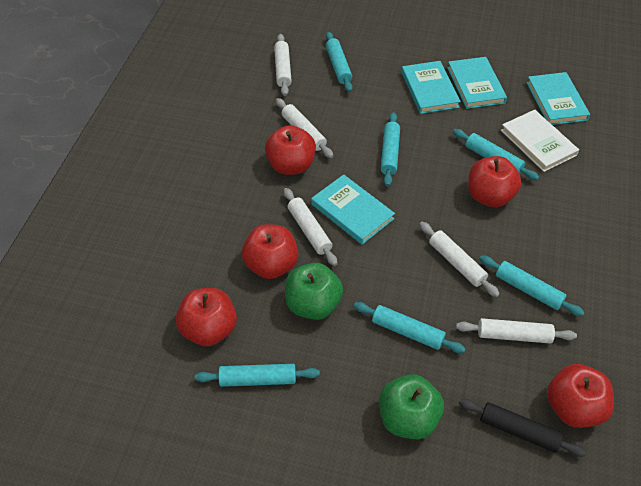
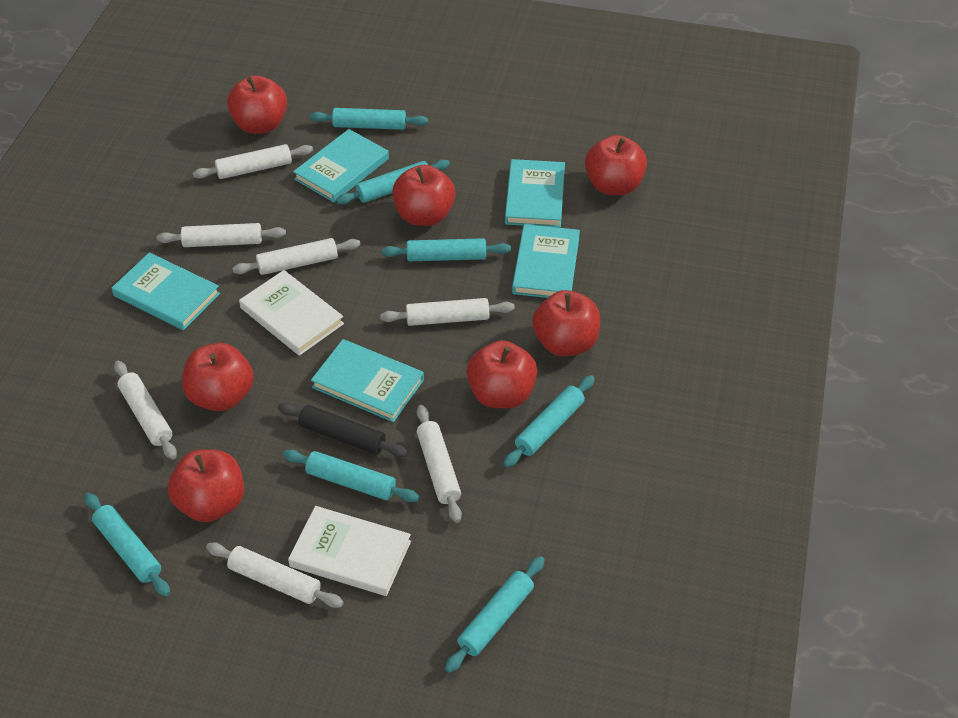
green apple: [285,263,343,320] [379,374,444,439] = 2 -> none = 0
red apple: [176,288,237,346] [242,224,298,279] [265,125,316,175] [468,156,522,207] [547,364,614,428] = 5 -> [168,449,244,522] [182,343,254,411] [227,75,287,134] [392,165,456,226] [467,340,537,408] [532,290,600,356] [585,135,647,195] = 7
turquoise book: [311,174,395,245] [402,61,461,114] [447,57,507,109] [527,72,590,125] = 4 -> [112,252,220,330] [293,129,389,202] [311,339,424,422] [505,159,565,228] [512,224,580,298] = 5
turquoise rolling pin: [195,364,320,387] [326,32,352,92] [354,302,466,353] [381,112,400,187] [453,129,539,180] [480,255,585,316] = 6 -> [85,493,170,597] [283,450,419,502] [310,108,428,130] [336,160,450,204] [382,238,511,261] [445,556,545,673] [504,375,595,468] = 7
white book: [501,110,579,172] = 1 -> [239,270,344,356] [288,506,411,596] = 2
white rolling pin: [274,34,292,96] [276,98,333,158] [284,188,338,266] [419,222,500,297] [456,318,577,344] = 5 -> [114,361,177,460] [157,223,286,247] [193,144,313,179] [206,542,344,608] [232,238,361,275] [380,298,515,326] [417,405,462,523] = 7

